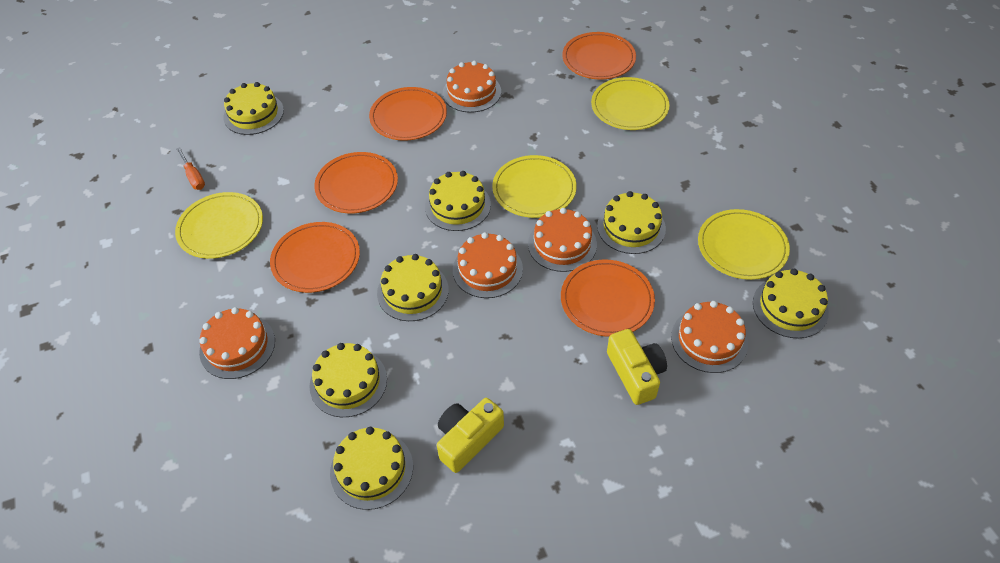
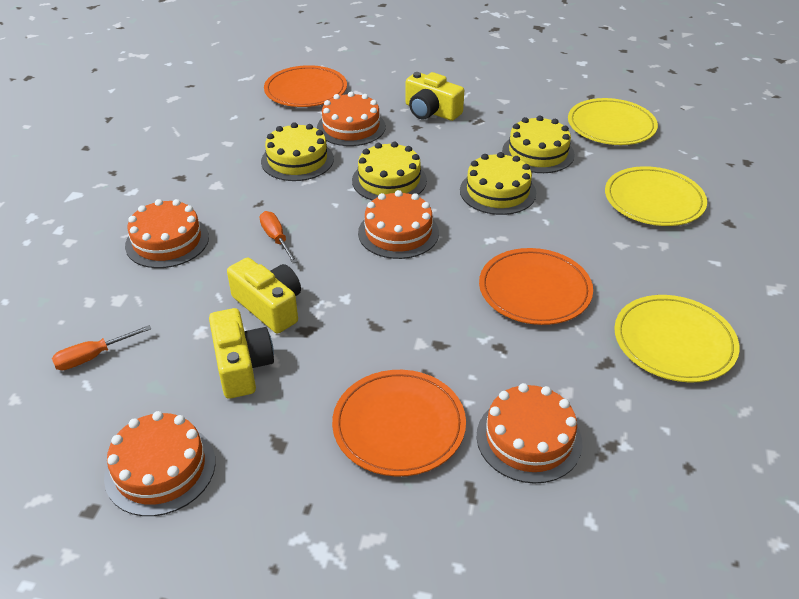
orange plate: [270,222,360,293] [314,152,398,213] [369,87,447,141] [561,260,655,337] [562,32,636,80] = 5 -> [264,65,347,107] [332,370,466,477] [479,248,593,325] = 3
orange screwdriver: [176,147,205,190] = 1 -> [52,325,151,370] [260,211,298,263] = 2
yellow cake: [224,82,284,135] [310,343,387,417] [330,427,413,510] [377,254,449,321] [425,171,491,231] [597,191,666,254] [753,269,829,338] = 7 -> [261,122,334,181] [352,142,427,201] [460,152,536,215] [502,116,575,173] = 4
yellow camera: [437,398,504,473] [607,329,667,405] = 2 -> [209,308,274,399] [227,257,301,333] [405,72,464,121] = 3
yellow plate: [175,192,263,259] [492,155,577,218] [591,77,670,130] [698,209,790,280] = 4 -> [568,98,658,145] [605,166,707,226] [614,295,739,382] = 3

